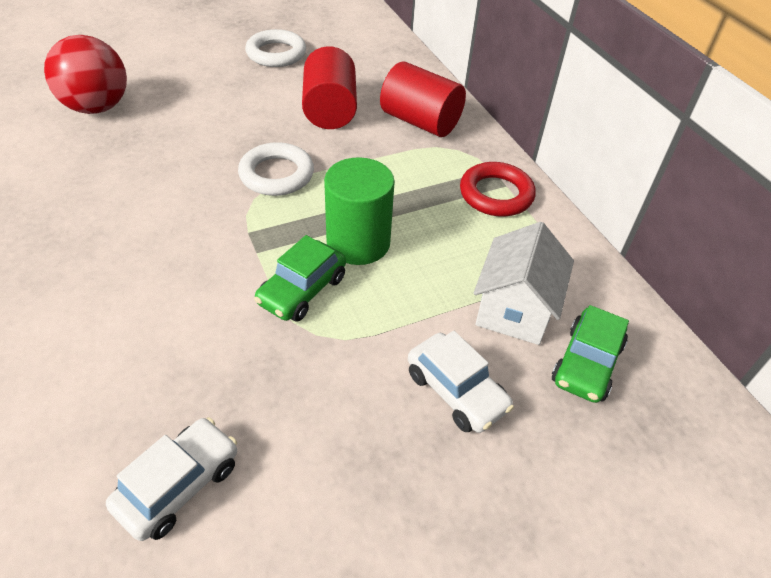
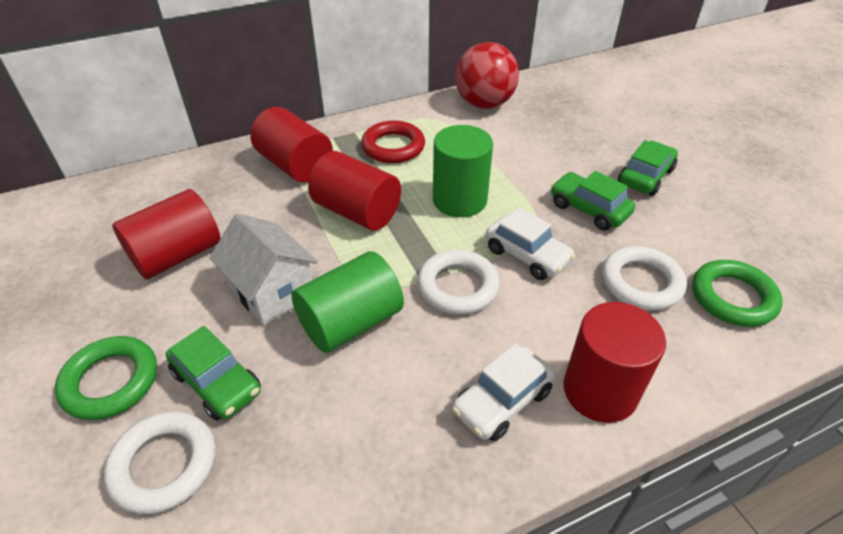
green car: [254,235,346,322] [552,305,629,403] = 2 -> [166,326,261,420] [551,171,635,231] [618,140,678,196] = 3
green cylinder: [324,157,395,265] = 1 -> [291,251,404,353] [433,125,493,217] = 2
green ring: none = 0 -> [55,336,157,420] [692,260,783,327] = 2
red cylinder: [302,46,357,129] [380,62,466,137] = 2 -> [112,189,221,279] [250,107,333,183] [308,151,401,231] [563,302,666,423] = 4
white ring: [238,142,314,196] [245,29,306,67] = 2 -> [104,411,215,514] [417,250,500,315] [602,246,687,310] = 3

